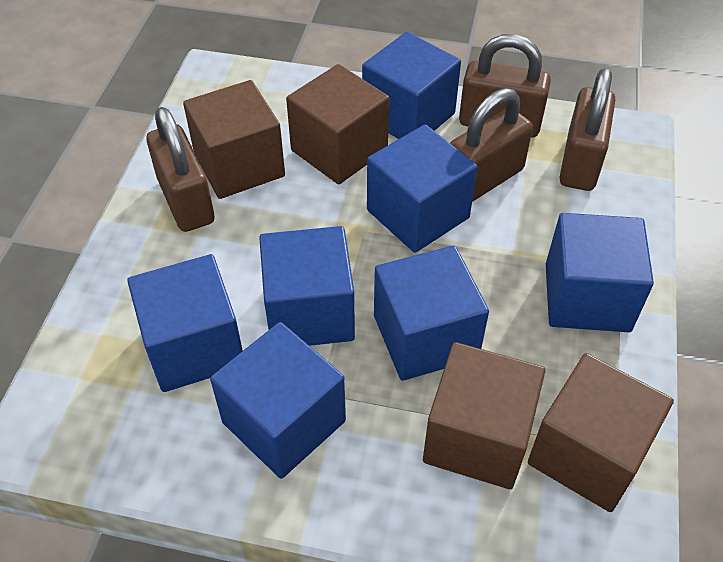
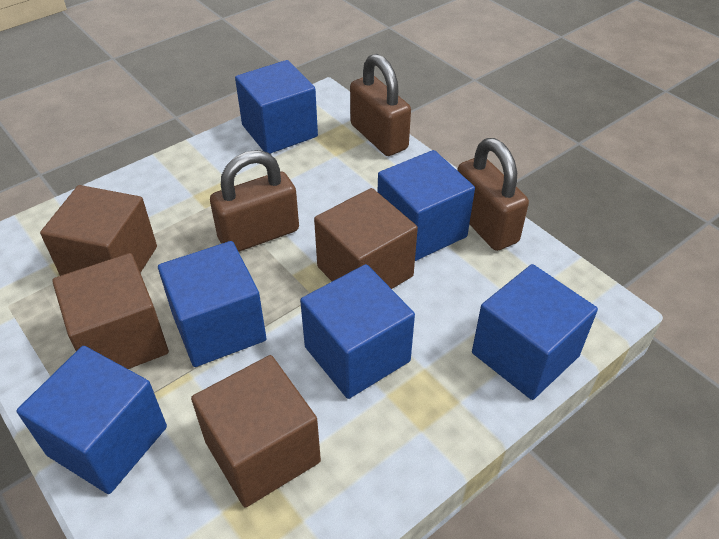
blue cube: [127,254,243,392] [210,322,346,479] [259,226,355,346] [362,32,461,139] [367,124,477,253] [374,246,489,381] [546,213,654,332] = 7 -> [17,346,167,494] [158,241,266,367] [235,60,318,154] [300,264,415,399] [378,150,475,261] [472,264,598,400] = 6
brown padlock: [146,107,215,232] [450,88,533,202] [459,34,551,137] [560,68,615,191] = 4 -> [210,150,299,252] [350,54,411,156] [457,138,529,251] = 3

